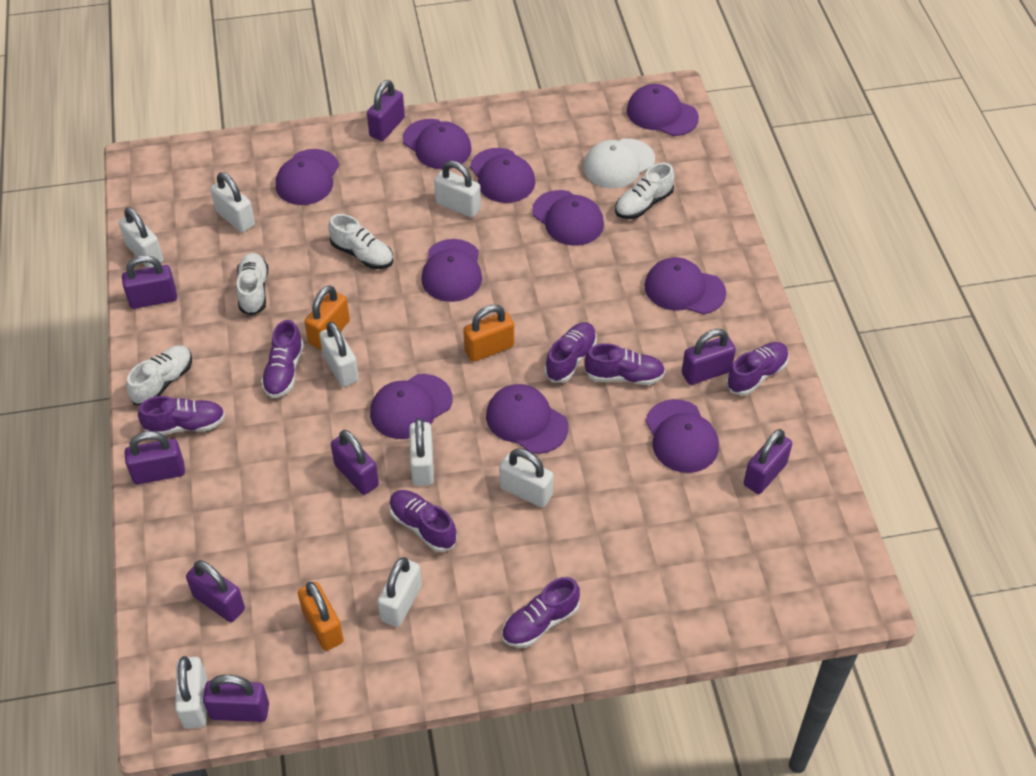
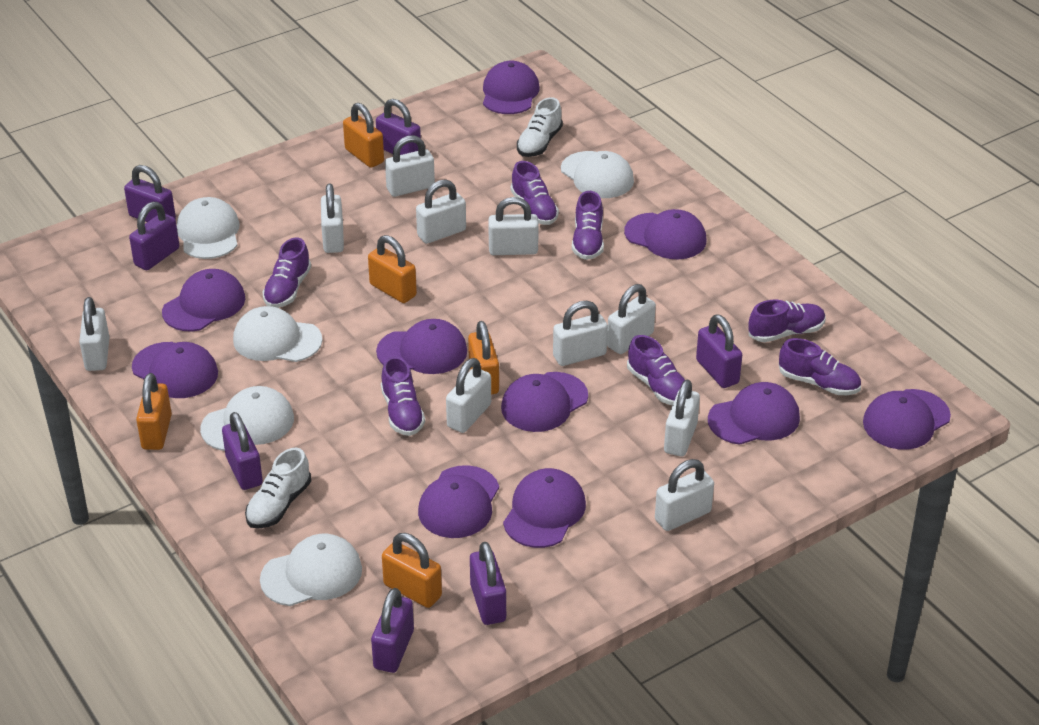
orange padlock: [298,582,344,651] [304,285,350,350] [463,305,514,362] = 3 -> [136,373,172,450] [343,103,384,168] [368,235,417,303] [382,533,442,608] [468,321,499,395] = 5
purple padlock: [122,255,177,309] [124,431,185,485] [186,560,245,622] [203,675,269,722] [331,430,379,495] [367,80,405,141] [682,329,736,385] [744,429,792,494] = 8 -> [124,165,176,222] [129,202,179,270] [222,412,263,490] [371,588,414,673] [376,99,421,155] [470,542,506,625] [696,314,742,388] = 7
white cap: [583,138,655,188] = 1 -> [177,197,240,259] [200,386,294,451] [233,306,323,362] [260,534,362,606] [561,151,634,198] = 5
white padlock: [119,207,163,268] [175,656,207,729] [210,172,255,233] [319,322,359,387] [377,557,422,627] [409,418,434,486] [434,161,481,218] [499,449,553,508] = 8 -> [79,297,109,371] [321,183,344,253] [385,135,435,197] [416,179,466,244] [446,358,491,433] [488,197,539,255] [553,301,608,366] [607,284,656,354] [655,459,714,531] [664,380,700,456] = 10
white shoe: [126,345,192,406] [236,253,268,316] [329,214,393,269] [615,163,675,219] = 4 -> [245,448,311,529] [517,97,563,157] = 2

